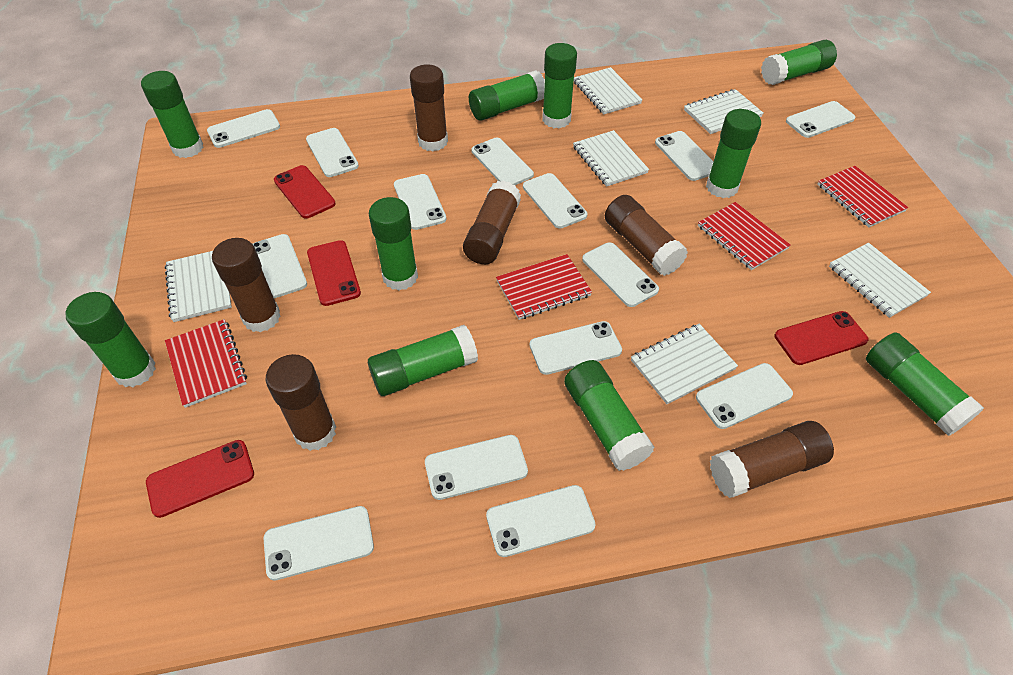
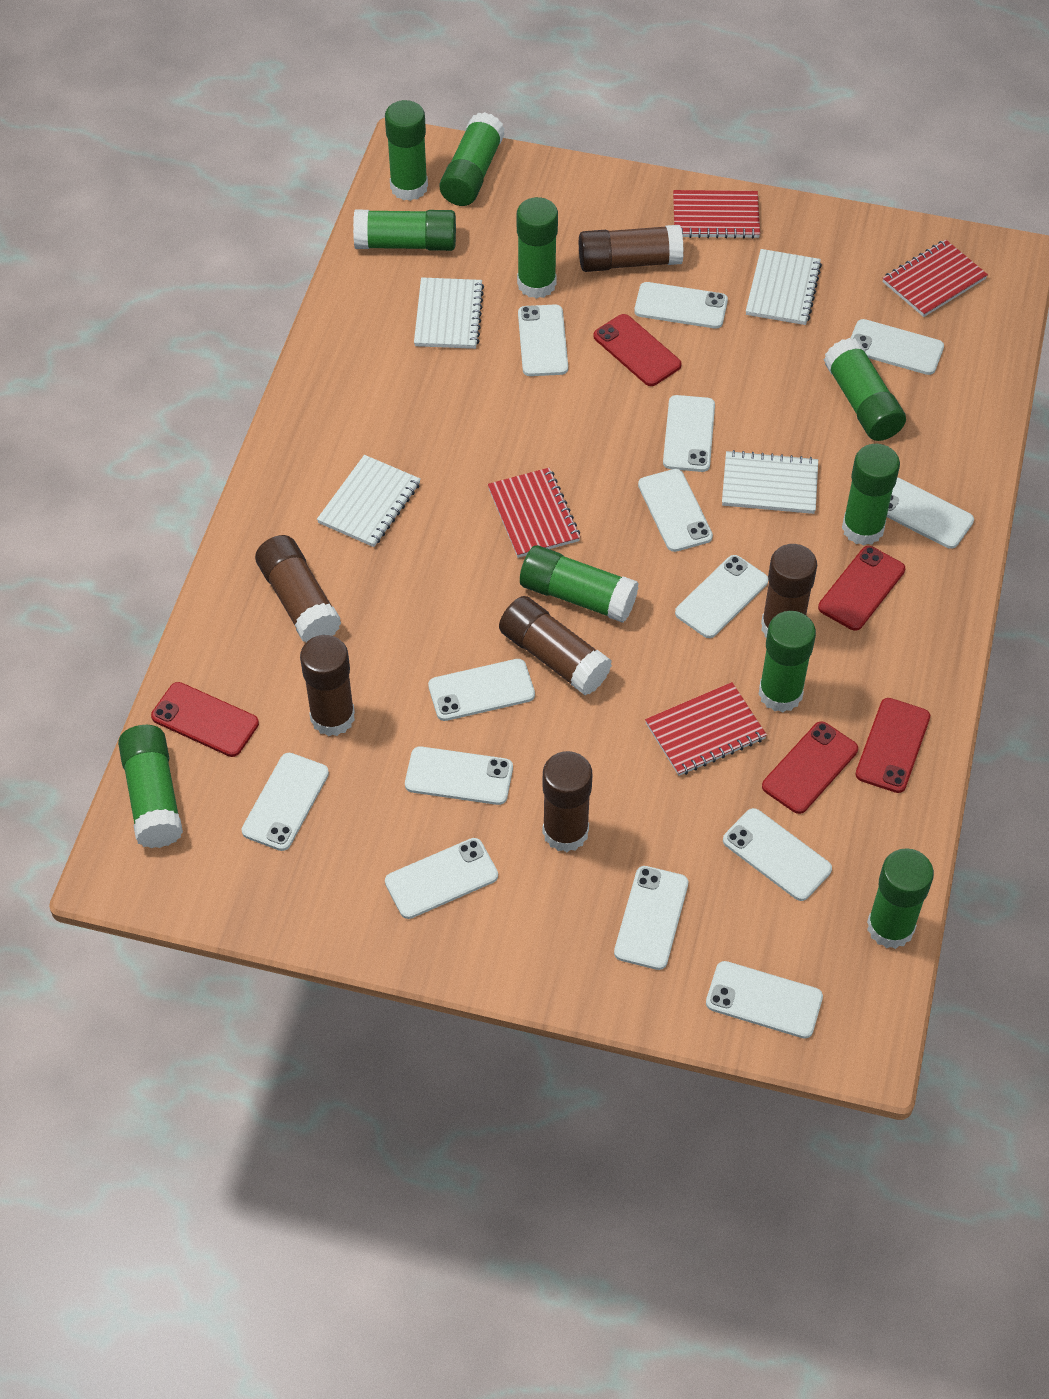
red phone: [146,440,254,518] [274,165,336,219] [307,240,361,306] [775,311,868,365] = 4 -> [151,682,259,757] [593,314,682,386] [762,721,858,814] [818,546,905,631] [855,698,930,793] = 5
white notebook: [165,251,232,322] [573,130,649,187] [574,67,642,114] [631,324,738,404] [684,89,763,134] [829,243,931,318] = 6 -> [317,455,421,547] [414,277,484,349] [722,450,818,514] [746,249,822,325] = 4

